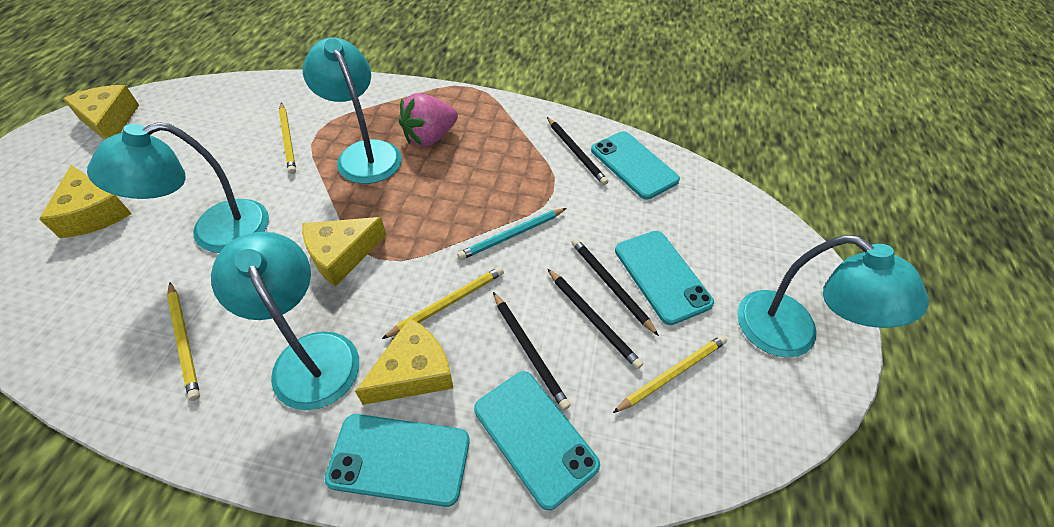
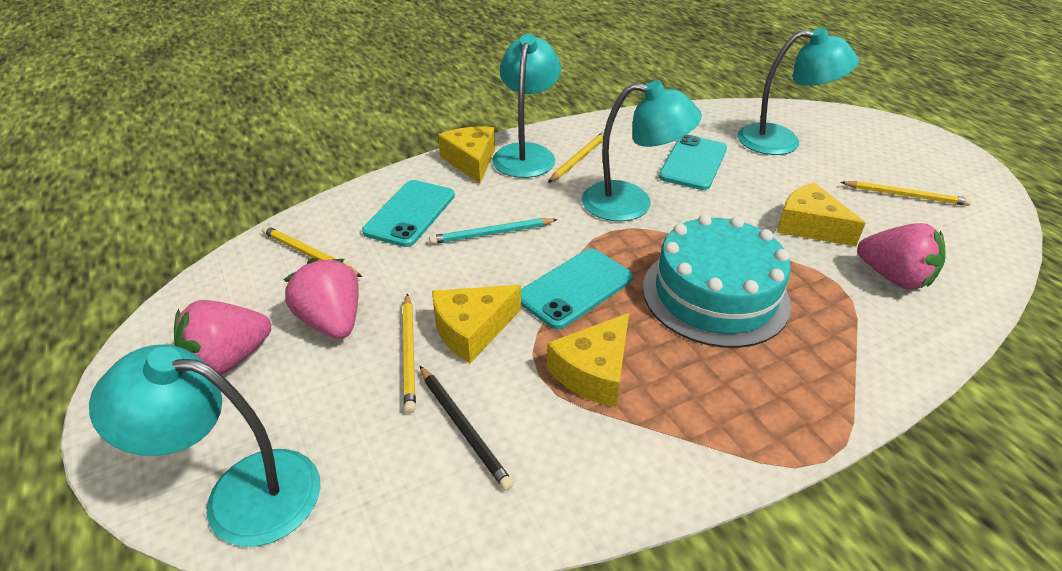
black pencil: [493,292,570,410] [547,117,608,185] [547,268,643,369] [571,238,659,336] = 4 -> [420,366,514,491] = 1
pink strawberry: [399,93,458,147] = 1 -> [174,300,271,375] [284,258,359,339] [857,223,945,290] = 3
turquoise cake: none = 0 -> [643,214,791,348] = 1
turquoise phone: [324,414,470,507] [474,371,600,510] [591,131,680,199] [615,231,714,325] = 4 -> [362,180,455,247] [521,248,633,329] [659,134,727,190] = 3

